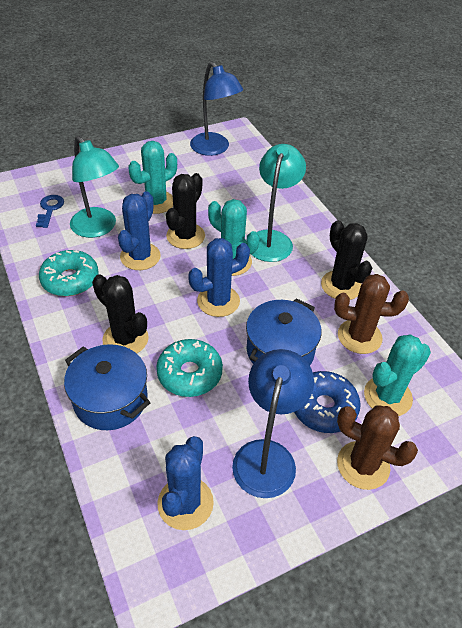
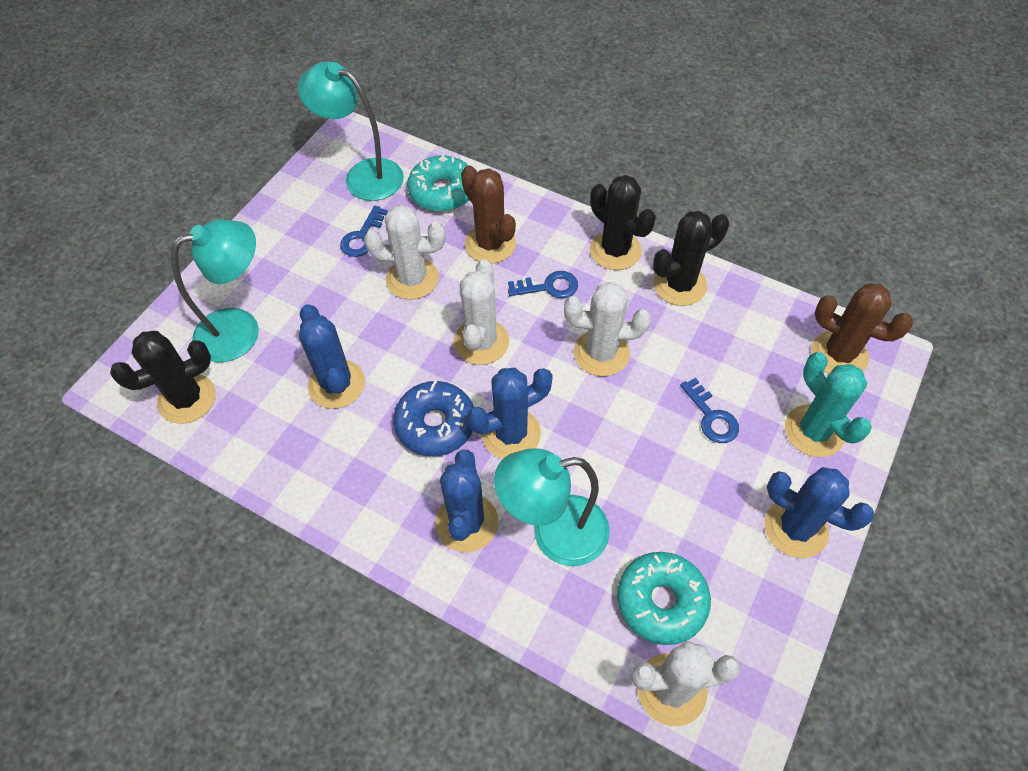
blue cactus: [118,191,161,270] [157,436,214,530] [188,238,250,317] = 3 -> [299,304,365,409] [435,450,498,552] [467,368,553,459] [765,467,874,558] = 4
blue key: [36,195,64,228] = 1 -> [340,206,388,257] [508,271,578,298] [680,378,739,443] = 3
blue lamp: [190,62,243,156] [232,349,314,498] = 2 -> none = 0
blue pot: [64,344,150,430] [246,298,322,365] = 2 -> none = 0
turquoise cactus: [128,141,177,214] [208,199,260,276] [364,334,431,416] = 3 -> [785,352,872,457] = 1
turquoise lamp: [70,136,119,238] [251,144,306,262] = 2 -> [171,219,259,362] [298,61,404,201] [494,448,610,566] = 3
white cactus: none = 0 -> [364,205,445,300] [454,259,509,365] [564,282,651,376] [631,641,740,726] = 4

